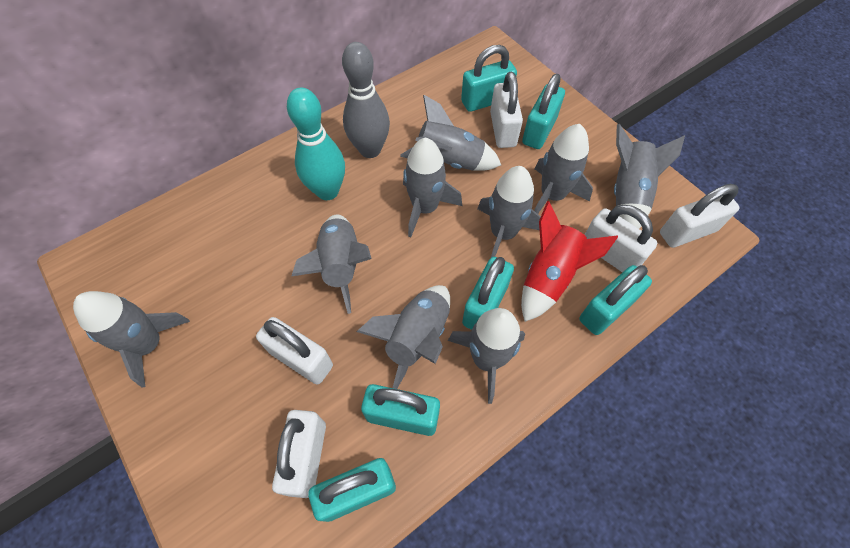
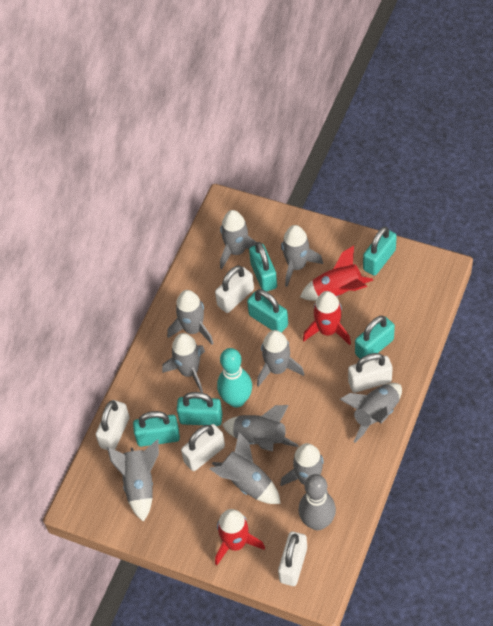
grey rocket: [73,291,190,387] [292,215,372,314] [357,285,450,389] [400,95,501,171] [403,138,462,237] [448,308,525,404] [477,166,541,257] [534,124,593,214] [614,124,685,229] = 9 -> [107,439,159,522] [162,333,205,393] [167,290,214,345] [210,432,281,504] [220,210,257,269] [222,405,299,452] [257,330,304,387] [280,443,328,493] [281,225,323,287] [340,383,402,443] = 10
red rocket: [521,201,618,322] = 1 -> [215,509,265,565] [300,246,373,301] [303,291,351,345] = 3

